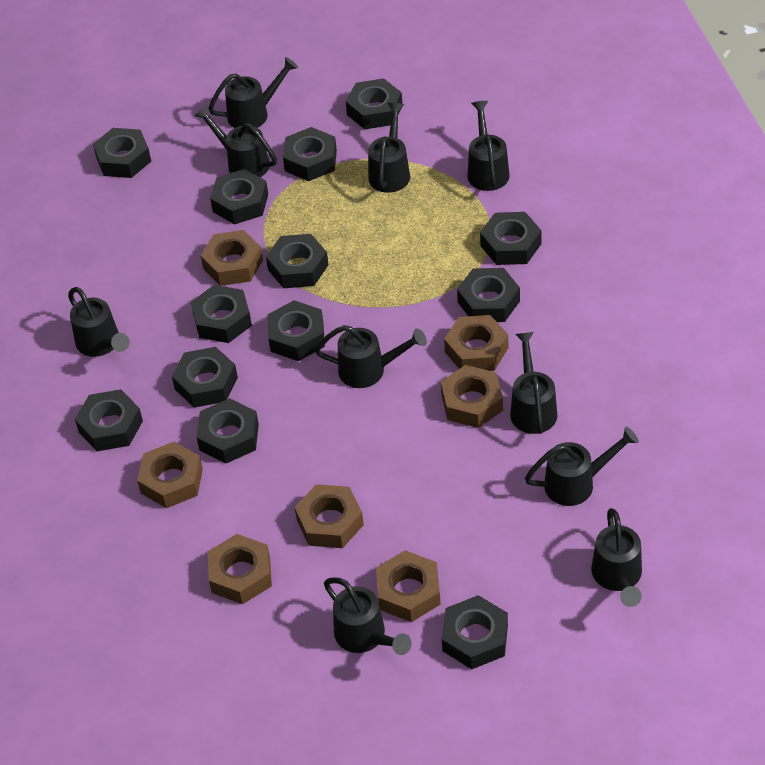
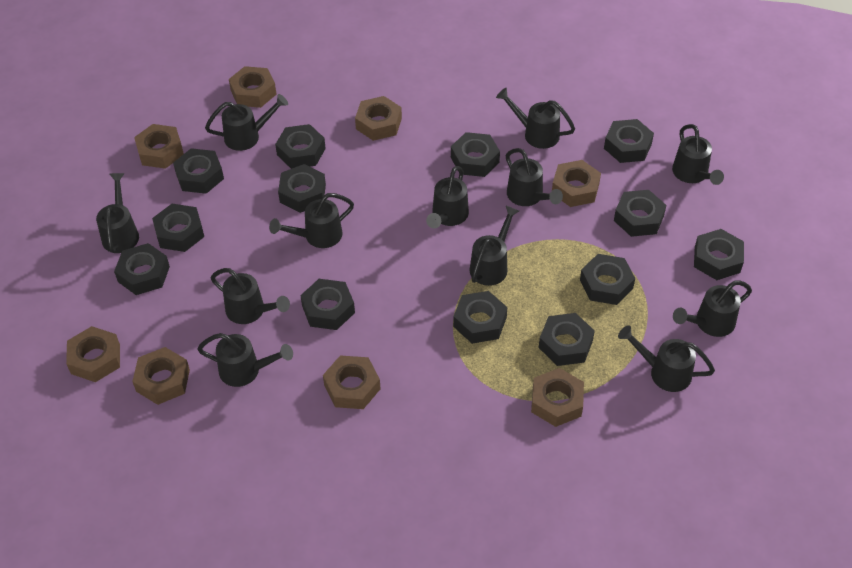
black watering can: [68,287,130,357] [194,105,277,177] [208,57,298,128] [315,325,427,388] [324,577,412,655] [368,103,410,193] [467,101,510,191] [510,332,557,434] [525,427,639,506] [591,508,642,607] = 10 -> [96,173,139,253] [197,333,293,387] [205,94,288,151] [211,268,290,324] [269,193,354,248] [426,166,469,228] [470,206,519,286] [496,88,575,149] [506,148,563,206] [618,325,715,392] [672,124,724,185] [673,280,752,337] = 12
brown nut: [137,442,203,508] [200,230,263,286] [208,534,272,604] [295,484,364,548] [376,550,441,622] [441,365,503,428] [444,315,508,371] = 7 -> [66,326,120,382] [132,347,190,405] [134,124,184,169] [229,66,277,108] [323,356,381,409] [355,96,402,141] [531,368,584,427] [552,160,601,207] = 8

